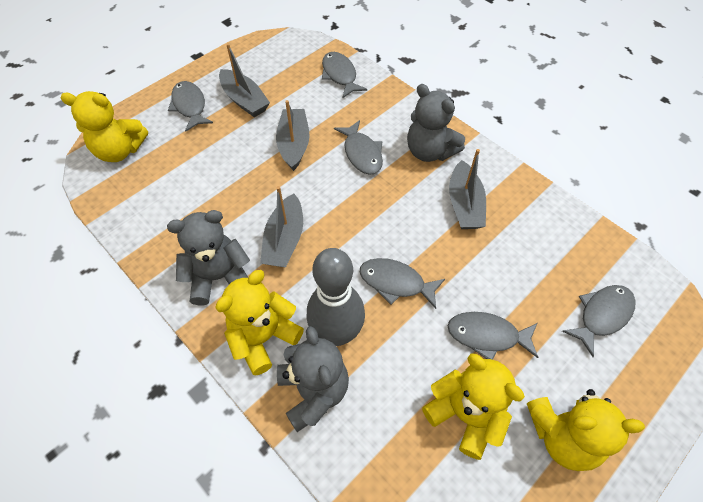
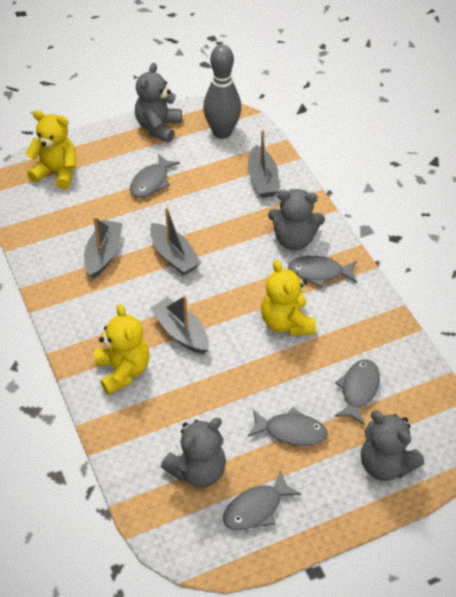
grey fish: [168,81,213,132] [322,52,367,98] [334,120,383,175] [360,258,445,309] [448,312,538,360] [562,285,636,357] = 6 -> [130,153,180,198] [223,470,301,531] [247,407,328,446] [288,256,357,288] [334,359,380,425] = 5
grey teddy bear: [167,210,250,306] [277,326,349,432] [407,84,465,162] = 3 -> [135,63,182,143] [161,418,226,487] [268,189,325,250] [361,410,424,481] = 4
yellow teddy bear: [61,91,148,162] [215,270,304,376] [422,353,525,460] [527,389,645,471] = 4 -> [25,110,76,189] [94,304,149,395] [261,260,316,336] = 3

